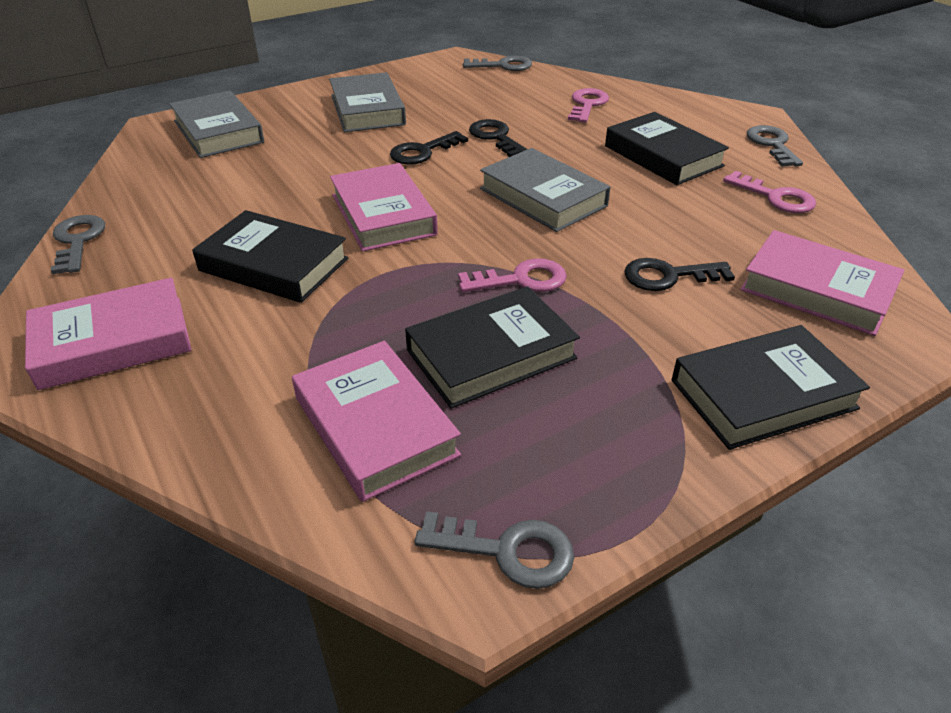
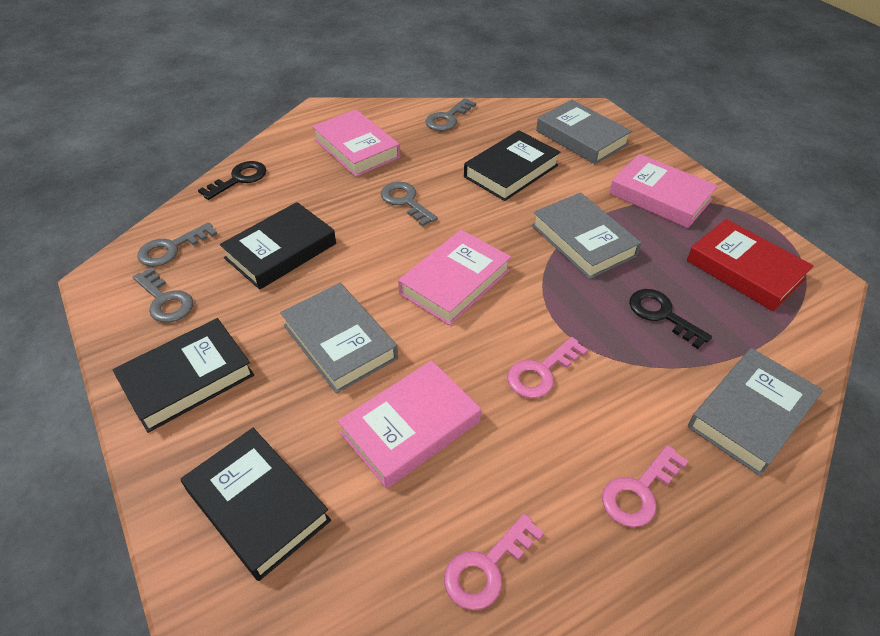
black key: [390,131,468,165] [469,119,527,157] [624,258,735,291] = 3 -> [198,161,266,200] [629,289,712,349] = 2
grey book: [169,91,264,158] [329,72,406,132] [480,148,610,232] = 3 -> [280,283,398,394] [532,192,641,279] [536,100,632,164] [688,348,823,476] = 4
red book: none = 0 -> [687,219,814,311] = 1

